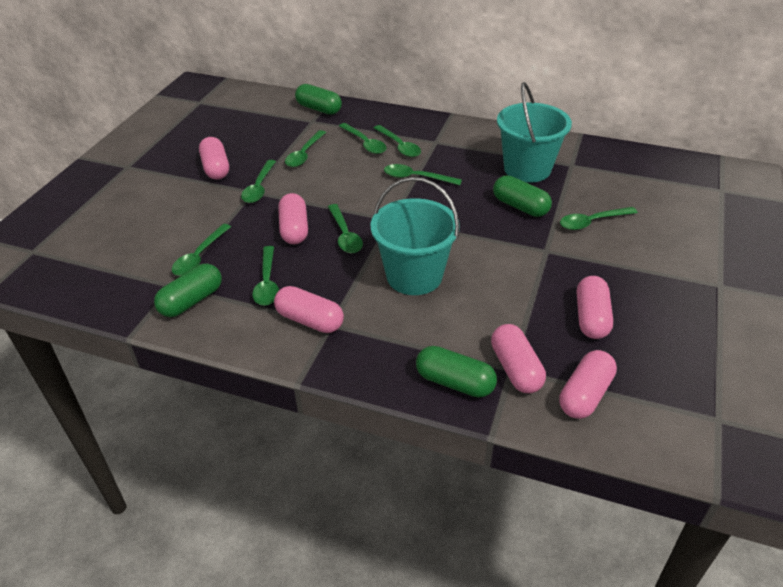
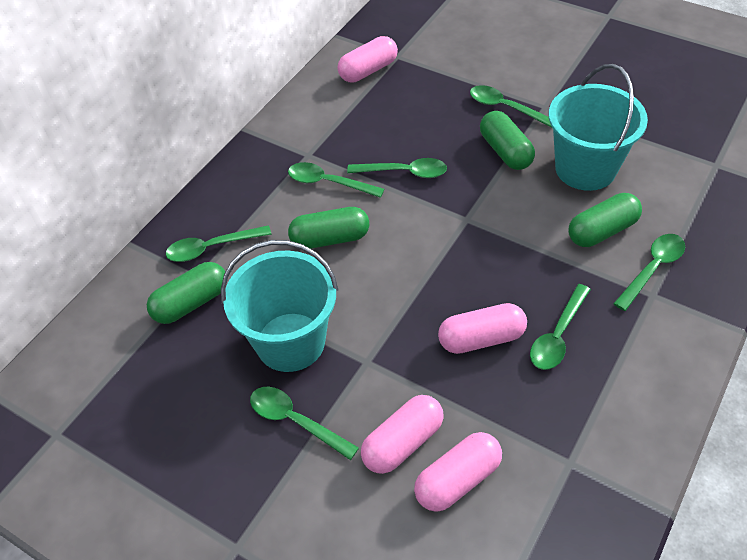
green spoon: [172,224,231,276] [241,160,276,203] [252,246,279,306] [285,130,326,167] [328,204,363,253] [339,123,386,154] [374,125,421,157] [384,164,462,185] [560,207,638,230] = 9 -> [166,225,272,262] [250,387,359,460] [288,162,384,198] [347,158,447,178] [470,85,552,128] [530,284,591,370] [613,234,685,311] = 7
pink capsule: [199,137,229,180] [274,286,344,333] [278,193,308,244] [491,324,546,393] [559,350,617,419] [577,276,613,339] = 6 -> [337,36,398,83] [361,395,443,474] [414,432,502,512] [438,303,527,354] = 4

